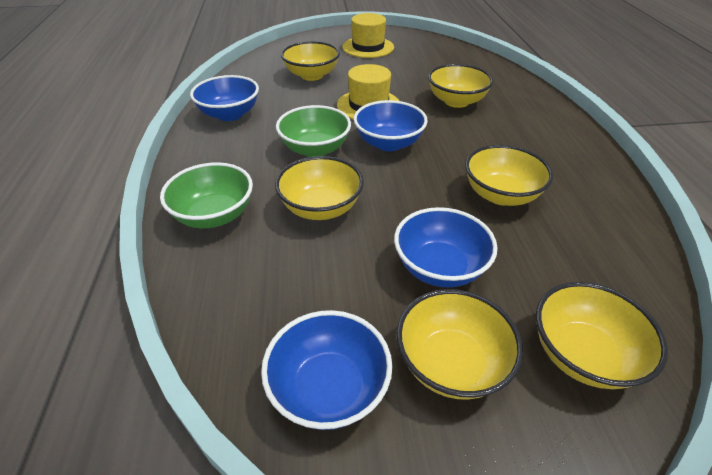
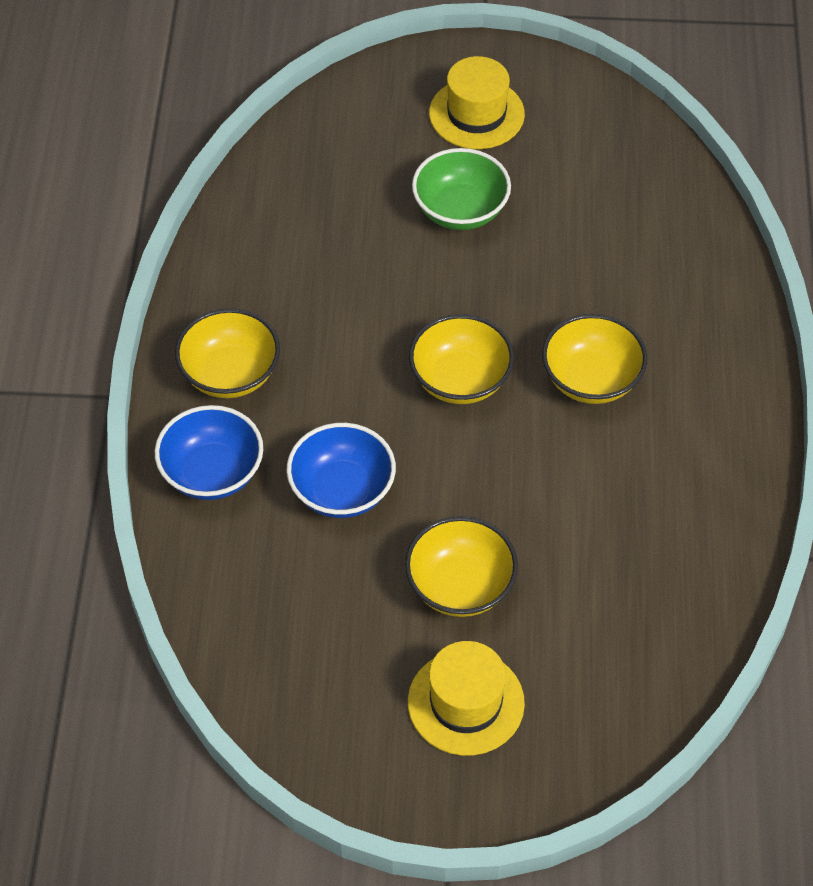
blue bowl: [190,75,259,121] [261,310,392,430] [353,100,428,151] [394,207,498,288] = 4 -> [154,405,263,500] [287,423,396,518] = 2
green bowl: [160,162,253,228] [276,105,351,157] = 2 -> [412,148,511,230] = 1
yellow bowl: [275,156,364,220] [281,41,340,81] [396,289,523,400] [428,64,494,108] [465,145,553,206] [536,282,668,389] = 6 -> [175,308,280,398] [405,516,518,617] [409,314,514,404] [542,314,647,404] = 4

